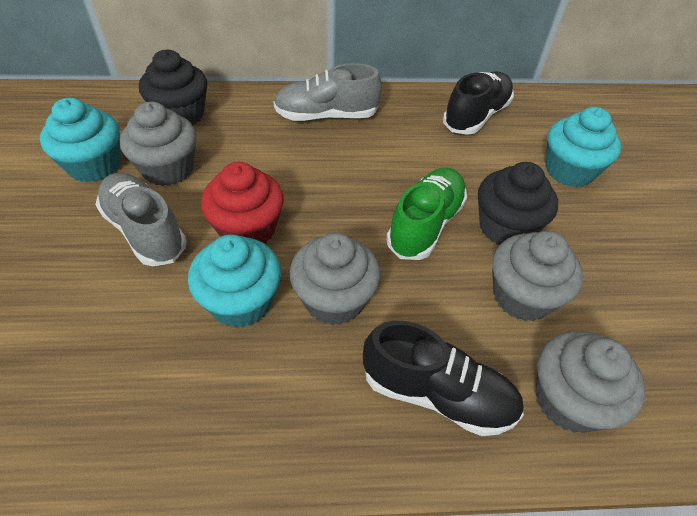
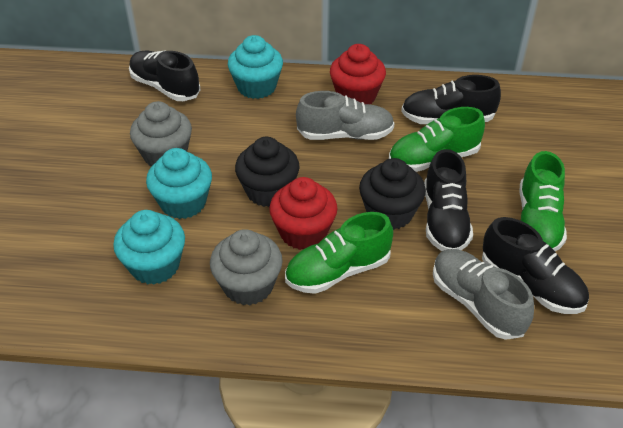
black shoe: [363,320,524,436] [443,72,514,135] = 2 -> [129,50,201,101] [401,75,501,124] [424,149,473,251] [482,217,589,314] = 4
green shoe: [386,167,467,260] = 1 -> [285,212,393,294] [389,107,485,172] [519,151,567,251] = 3
grey cupcake: [120,102,197,186] [290,233,381,325] [492,231,583,321] [536,331,646,433] = 4 -> [130,101,192,166] [210,229,283,306] = 2
red cupcake: [201,162,284,244] = 1 -> [269,177,338,250] [330,44,386,104] = 2

